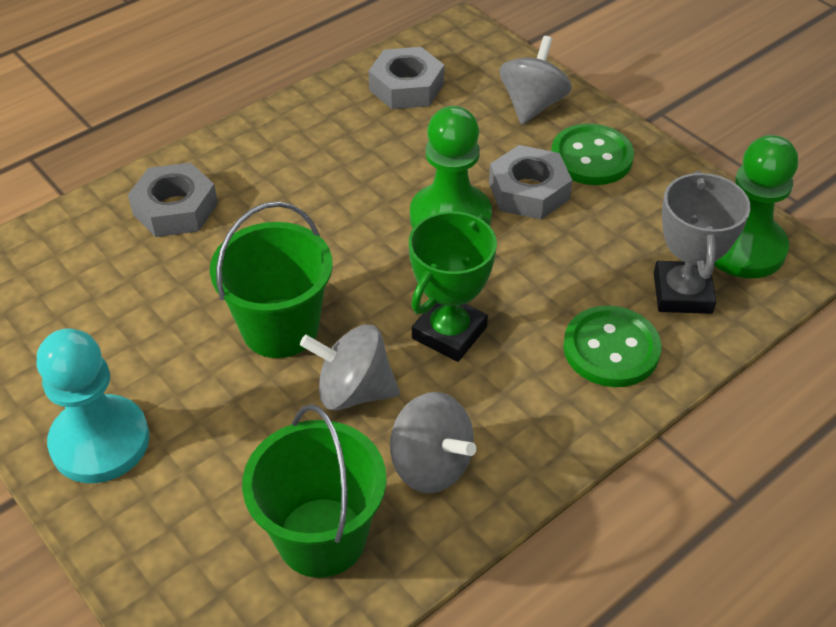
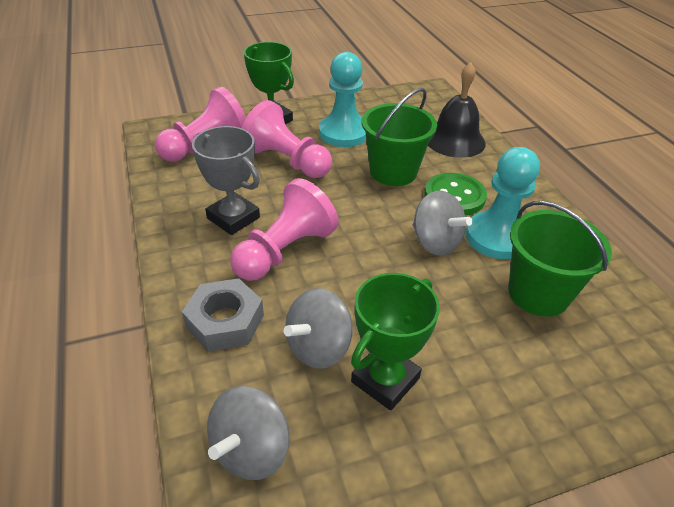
black bell: none = 0 -> [428,62,486,158] = 1
green button: [551,124,634,185] [563,306,661,387] = 2 -> [424,173,487,215] = 1
green pawn: [410,106,492,228] [714,135,798,278] = 2 -> none = 0
green trophy: [409,211,497,362] = 1 -> [244,42,294,124] [351,273,440,411] = 2
grey nut: [128,163,218,237] [368,47,444,109] [489,145,572,220] = 3 -> [182,278,264,352] = 1
pink pawn: none = 0 -> [155,86,246,162] [230,178,339,281] [242,100,332,178] = 3
turquoise pawn: [37,329,150,483] = 1 -> [319,52,366,147] [466,147,540,259] = 2

